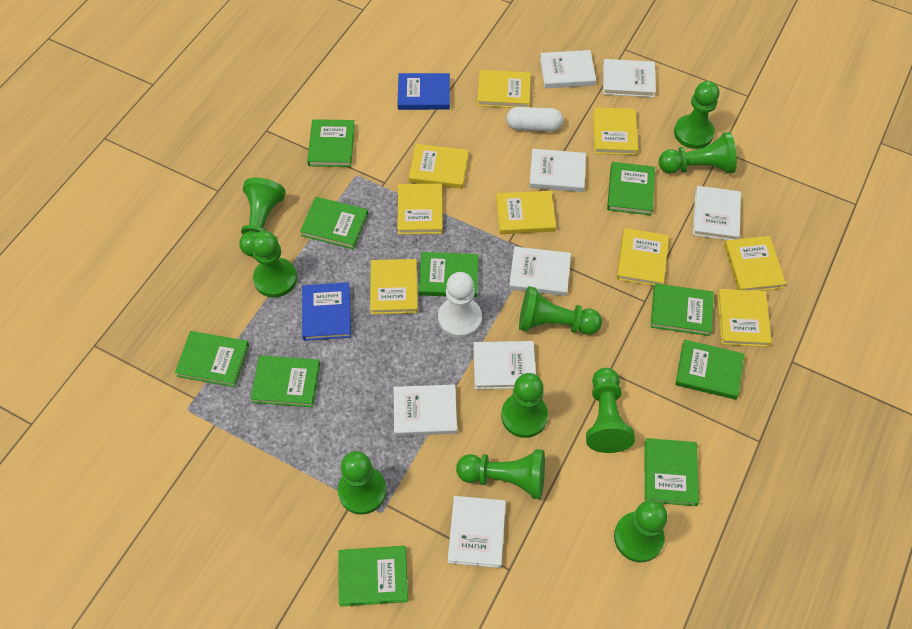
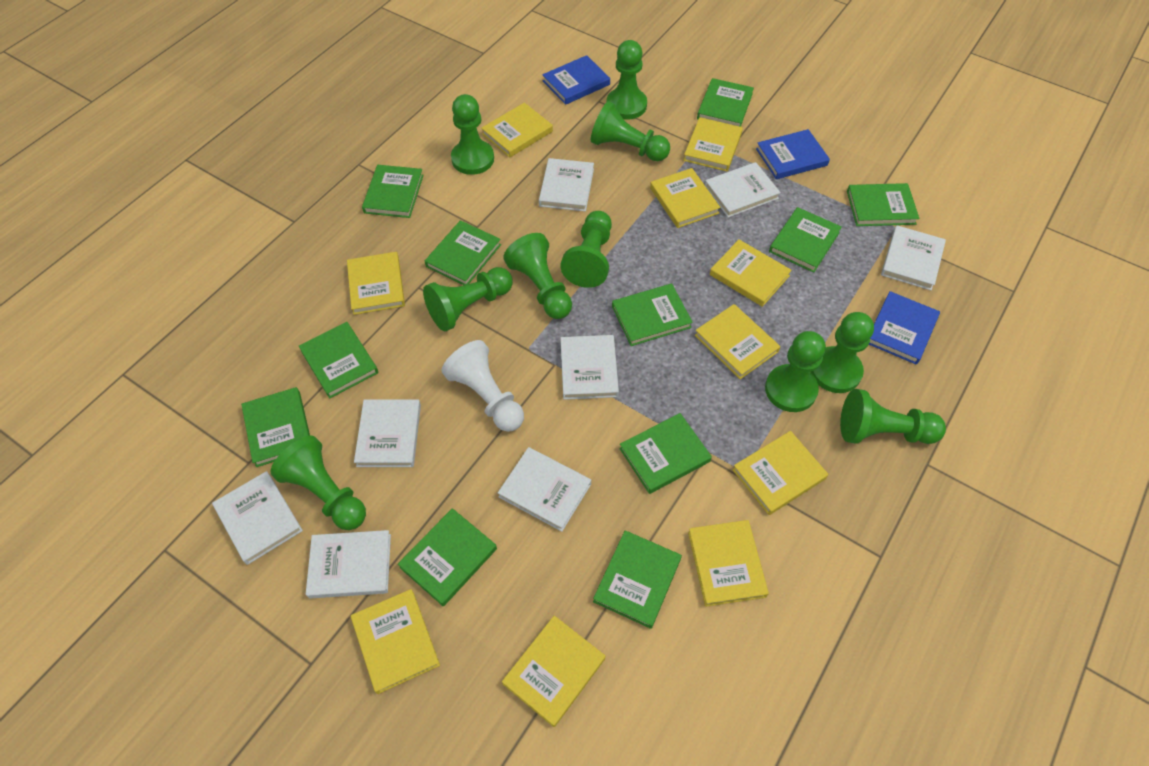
blue book: [302,282,351,341] [398,73,450,110] = 2 -> [542,55,610,105] [756,129,830,179] [869,291,940,365] = 3
green book: [175,331,249,387] [250,355,320,407] [300,197,368,249] [307,119,355,167] [338,546,408,607] [419,252,479,298] [607,162,655,215] [644,438,699,506] [651,284,714,336] [675,340,745,400] = 10 -> [241,387,310,467] [299,322,378,399] [362,165,424,218] [398,508,497,606] [425,220,501,285] [593,530,682,629] [612,283,693,346] [619,413,712,494] [697,78,754,127] [769,207,842,273] [847,183,919,226] = 11
white capsule: [506,107,563,131] = 1 -> none = 0
yellow book: [370,259,418,314] [397,184,443,234] [409,144,469,189] [477,70,531,108] [496,191,556,234] [593,107,638,155] [617,228,669,286] [717,289,772,347] [724,236,786,291] = 9 -> [347,252,405,315] [351,589,440,694] [481,103,553,157] [502,616,605,727] [650,168,721,228] [683,117,743,171] [688,520,769,607] [695,304,780,379] [710,240,792,307] [732,431,828,515] = 10

